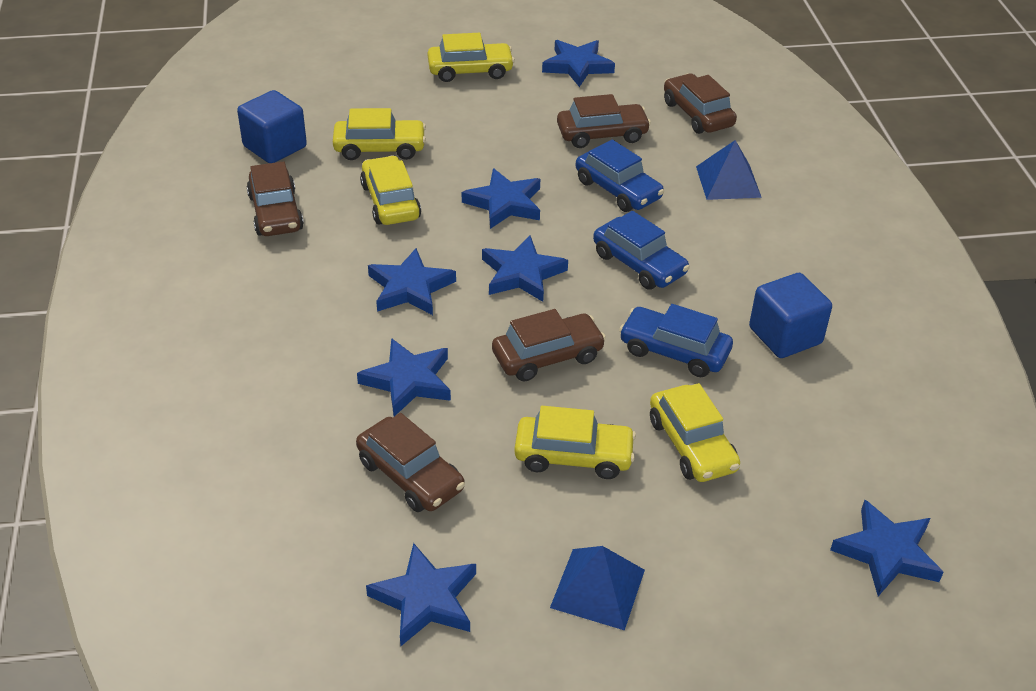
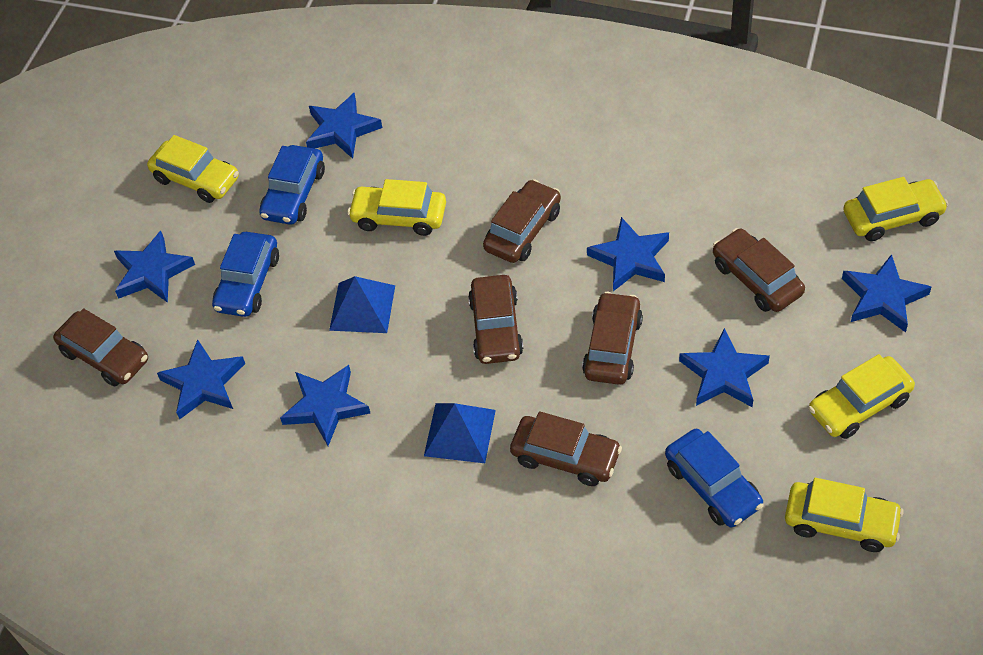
blue cube: [237,90,307,163] [749,273,832,358] = 2 -> none = 0
brown car: [246,161,304,236] [356,413,465,512] [492,309,606,381] [557,94,651,148] [664,74,737,134] = 5 -> [53,308,148,386] [468,275,523,364] [483,179,561,263] [510,411,622,486] [582,292,643,385] [713,228,805,312] = 6

